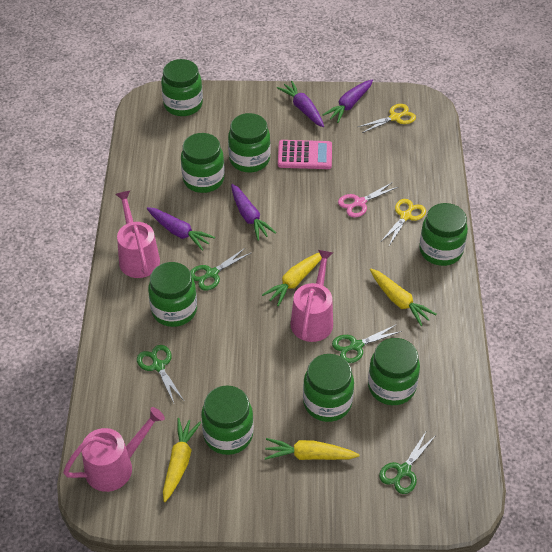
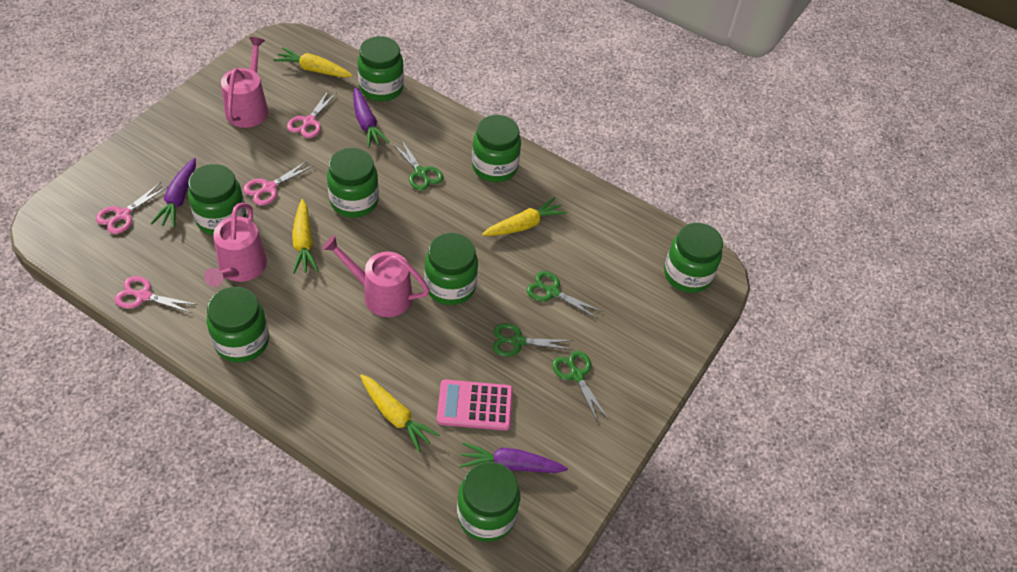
pink scissors: [338,182,398,218] = 1 -> [96,182,168,234] [114,276,198,313] [243,161,313,206] [287,90,337,138] = 4
purple carrot: [147,207,215,251] [231,184,276,241] [277,81,324,127] [323,80,373,123] = 4 -> [151,158,196,228] [353,87,390,148] [460,442,568,473] = 3
yellow scissors: [358,104,416,133] [382,199,426,246] = 2 -> none = 0

